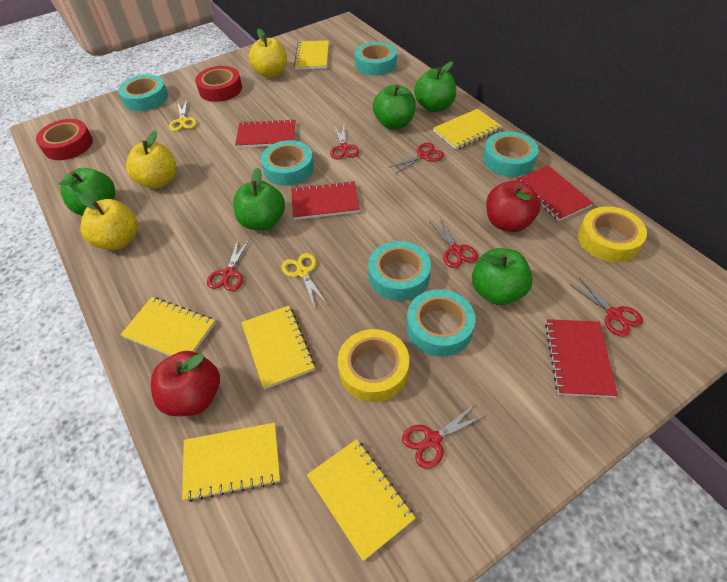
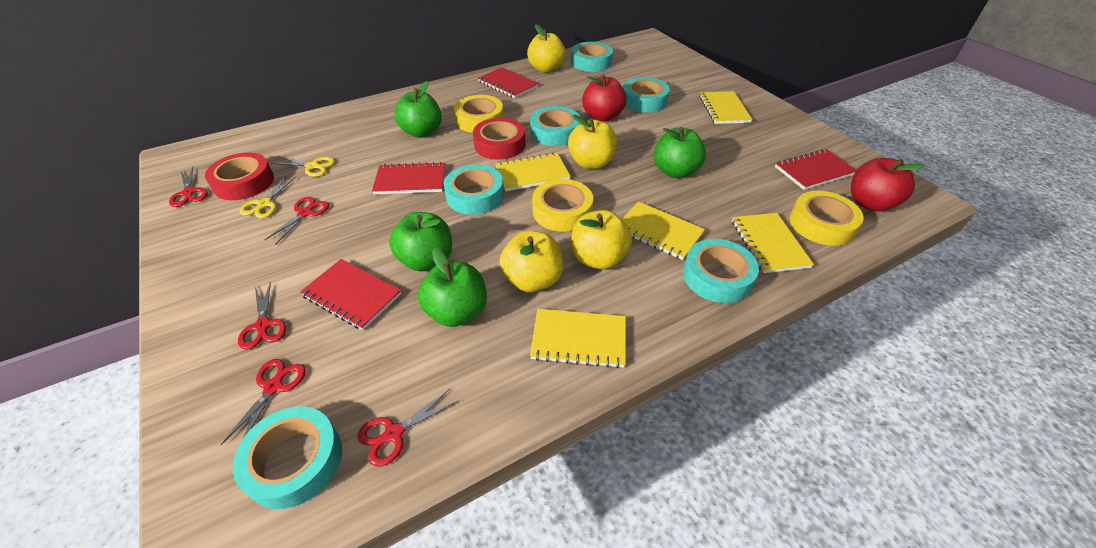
green apple: [58,168,115,216] [233,168,285,230] [373,85,416,129] [414,61,456,112] [472,248,533,305] = 5 -> [389,212,452,272] [394,81,442,138] [418,248,487,327] [654,127,706,178] = 4
red scissors: [207,238,250,291] [330,125,359,159] [388,143,444,174] [402,403,485,469] [429,218,478,268] [569,277,643,337] = 6 -> [169,167,208,207] [221,359,306,445] [238,281,286,349] [265,197,329,245] [358,389,458,466] = 5
yellow apple: [79,194,138,250] [126,130,177,189] [248,29,287,78] = 3 -> [500,230,563,292] [527,24,566,73] [568,115,617,169] [571,210,632,269] = 4
yellow notebook: [120,297,215,356] [182,423,280,502] [241,306,315,389] [294,40,329,70] [307,439,416,561] [433,109,502,150] = 6 -> [495,152,571,191] [530,309,626,368] [622,201,705,260] [699,91,753,124] [732,213,814,273] = 5
yellow tape: [338,329,409,402] [578,206,647,262] = 2 -> [454,95,504,133] [532,179,593,232] [790,191,864,246] = 3

